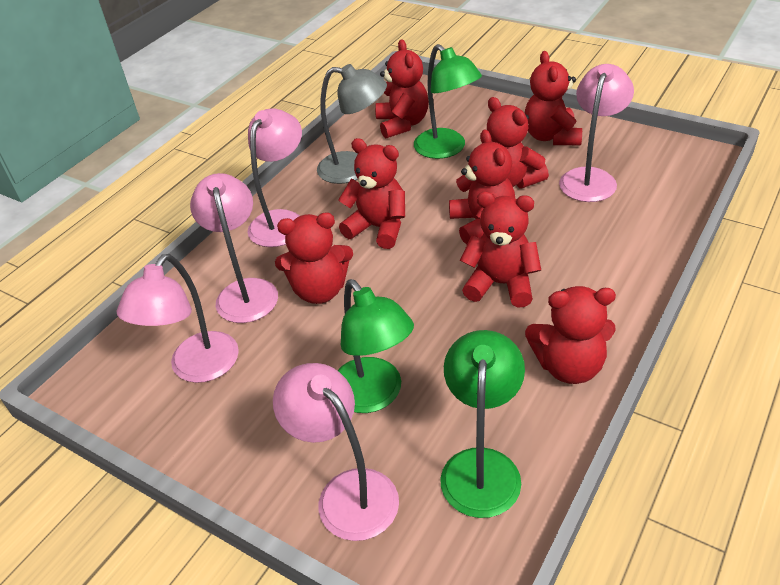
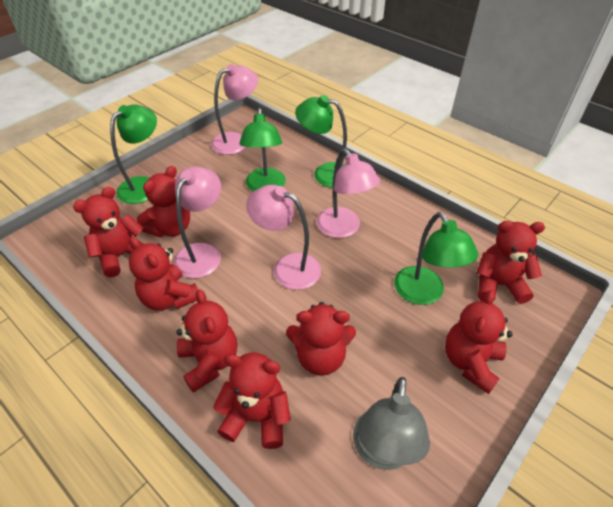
green lamp: [337,279,414,413] [414,44,482,159] [440,330,525,518] = 3 -> [110,104,157,204] [239,108,286,191] [295,95,347,188] [394,212,478,305] = 4
pink lamp: [116,254,239,383] [190,173,278,323] [248,108,302,247] [273,363,399,541] [559,64,634,202] = 5 -> [174,166,221,278] [211,64,258,155] [246,185,321,290] [316,148,380,238] = 4

